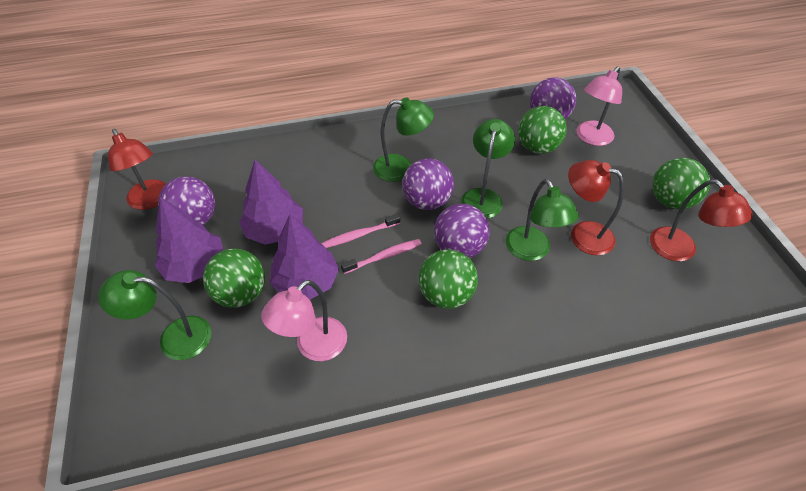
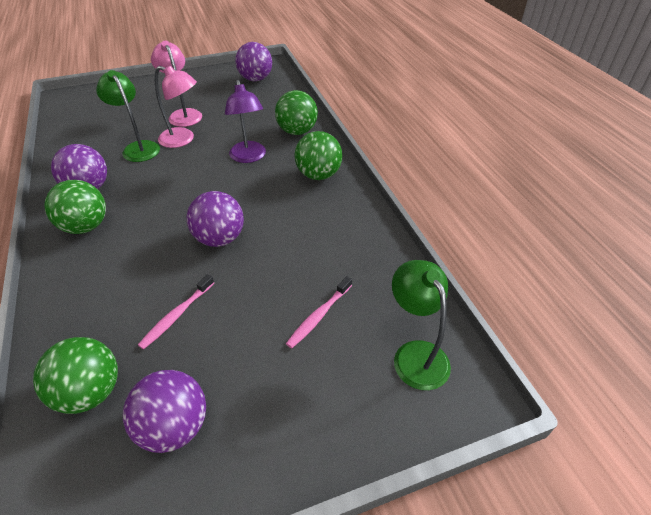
green lamp: [98,270,212,360] [373,97,434,182] [461,119,515,219] [506,179,579,261] = 4 -> [96,70,160,162] [392,260,451,390] = 2
purple lamp: none = 0 -> [225,80,266,163] = 1
purple tree: [154,197,223,283] [239,160,303,245] [270,214,339,300] = 3 -> none = 0
red lamp: [108,128,166,210] [568,160,624,255] [650,179,753,261] = 3 -> none = 0

